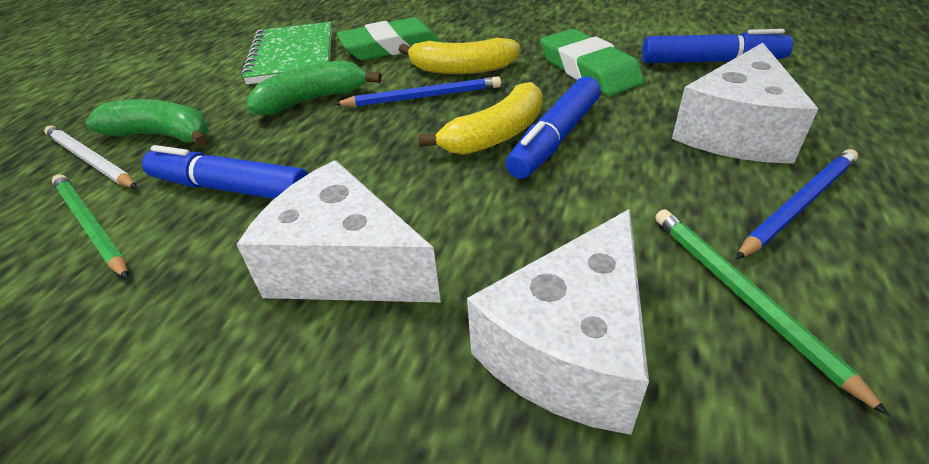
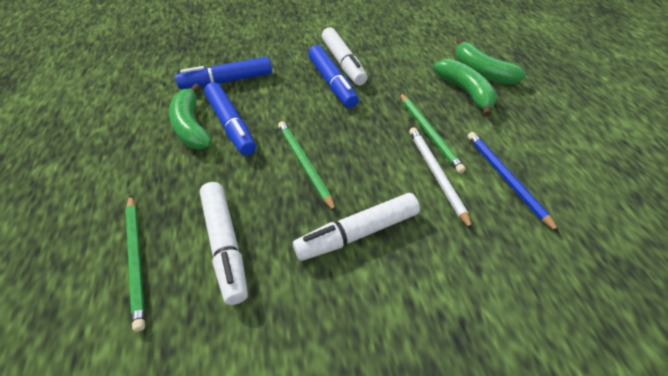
blue pencil: [334,76,501,107] [736,149,858,259] = 2 -> [467,132,559,233] = 1
green banana: [85,99,208,147] [247,60,382,115] = 2 -> [169,84,212,149] [433,59,497,117] [456,38,526,84] = 3
green eraser: [337,17,441,61] [540,29,644,96] = 2 -> none = 0
green notebook: [241,22,332,84] = 1 -> none = 0
green pencil: [52,174,128,279] [655,209,890,417] = 2 -> [126,195,145,332] [278,121,336,212] [400,93,466,173] = 3
white cheese: [236,160,441,302] [467,209,649,435] [672,43,818,164] = 3 -> none = 0
white marker: none = 0 -> [200,182,248,305] [293,193,420,261] [322,27,367,85] = 3
yellow banana: [399,38,520,74] [418,82,542,155] = 2 -> none = 0

